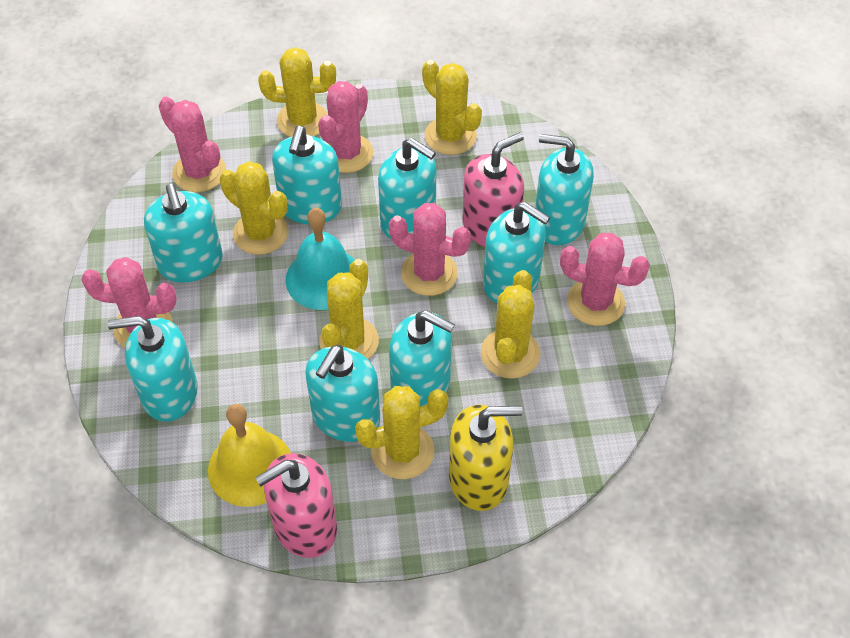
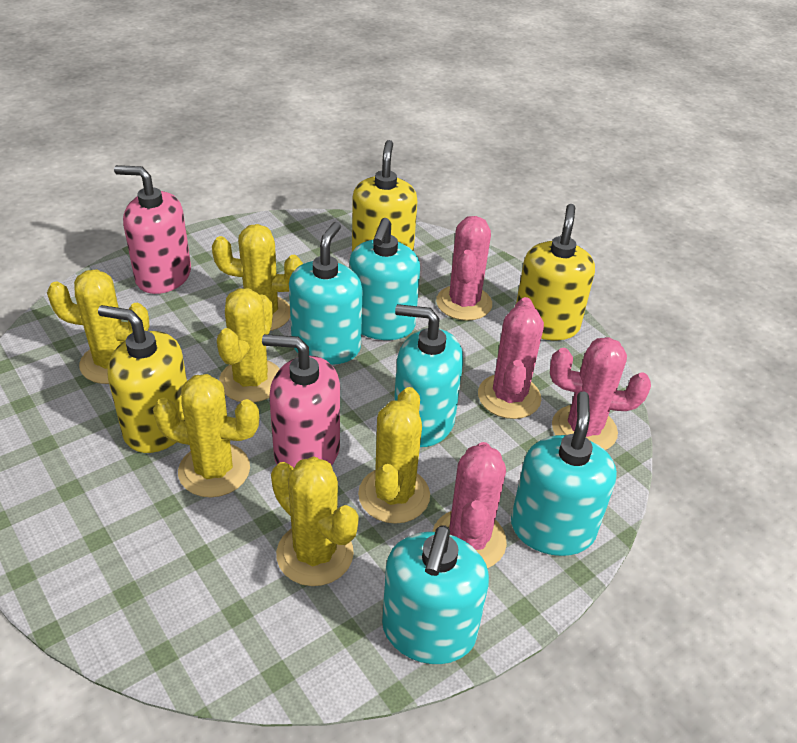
pink cactus: [81,257,177,347] [159,97,226,192] [318,81,374,173] [389,203,471,296] [560,233,650,326] = 5 -> [432,442,507,568] [436,216,492,321] [478,297,544,419] [550,337,651,450] = 4
turquoise bell: [286,208,355,310] = 1 -> none = 0
turquoise soap dispenser: [108,316,198,422] [144,184,223,283] [272,126,342,224] [305,345,380,442] [378,138,436,239] [389,310,455,406] [483,202,550,303] [535,134,594,245] = 8 -> [289,222,362,365] [349,218,420,340] [382,525,489,664] [394,304,463,447] [511,392,617,556] = 5
yellow bell: [208,404,291,507] = 1 -> none = 0
yellow soap dispenser: [449,405,523,511] = 1 -> [98,305,187,453] [352,140,417,252] [516,204,595,340] = 3

